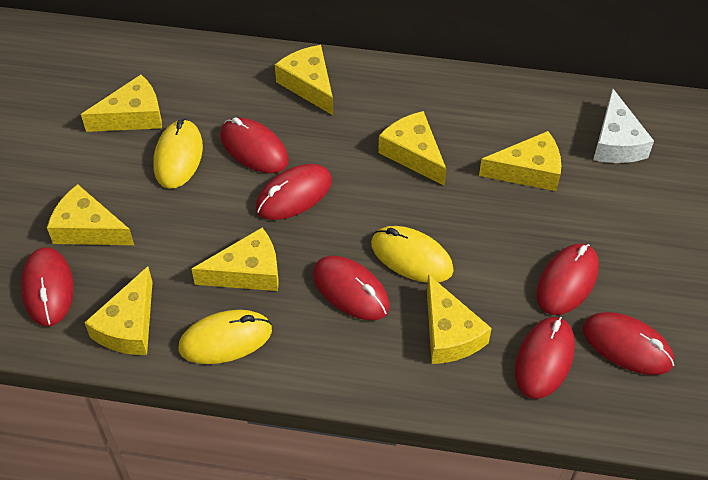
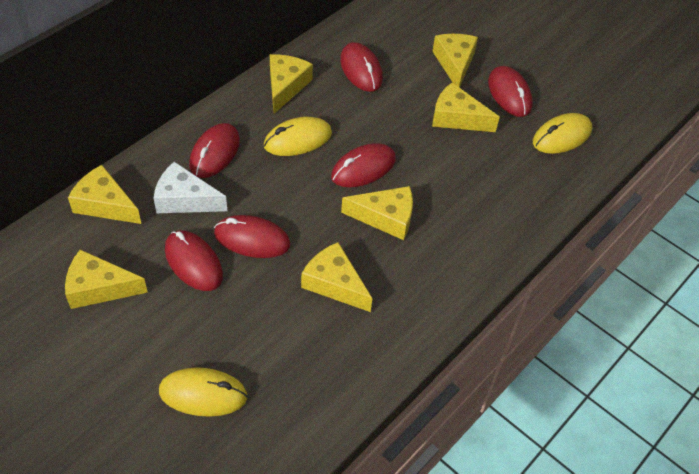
red mouse: [21,247,74,326] [220,117,289,173] [256,164,332,220] [313,256,390,321] [515,317,575,399] [536,243,599,315] [583,312,674,375] = 7 -> [165,231,223,291] [189,123,240,178] [214,215,290,258] [331,143,396,187] [340,42,383,92] [488,66,533,117] = 6
yellow cheese: [47,184,134,245] [81,75,162,132] [84,266,153,355] [192,228,279,291] [275,45,333,115] [378,111,446,186] [427,274,492,364] [479,131,561,191] = 8 -> [65,249,148,309] [68,165,141,224] [270,54,313,114] [301,242,372,312] [341,186,413,240] [432,34,478,88] [432,83,500,132] = 7

